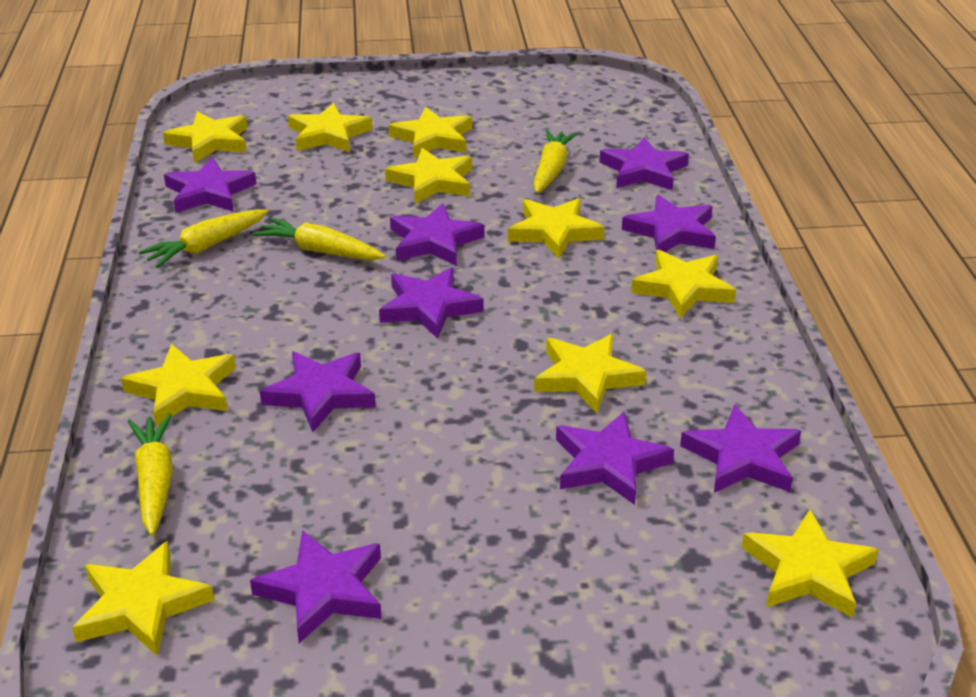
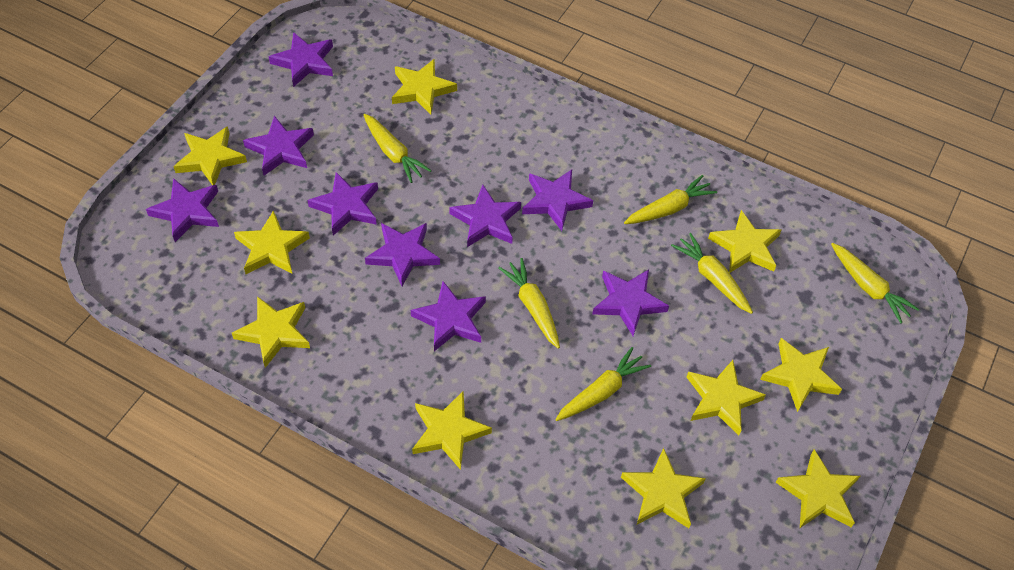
yellow carrot: [128,414,173,536] [139,209,268,268] [253,217,386,260] [533,130,577,193] = 4 -> [363,114,432,183] [498,258,560,349] [555,347,651,421] [624,175,717,224] [671,233,753,314] [831,243,919,323] = 6

